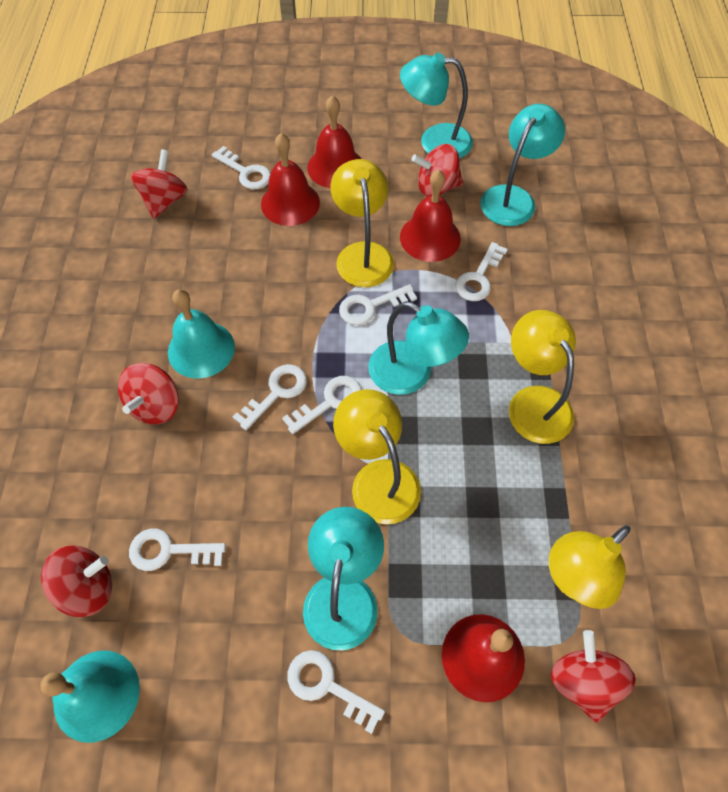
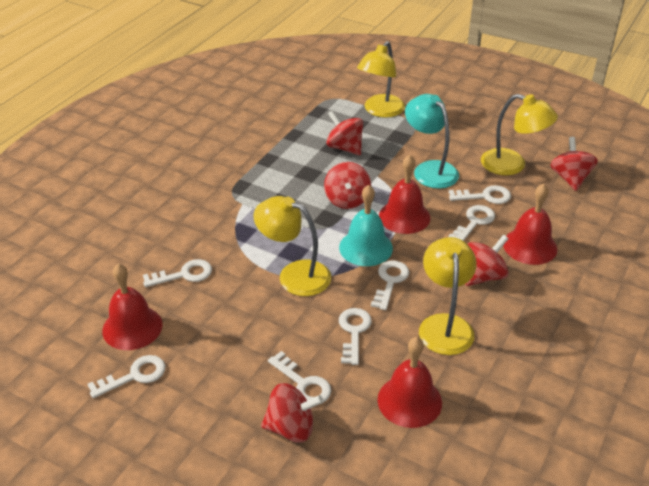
turquoise bell: [40,651,140,743] [168,289,235,378] = 2 -> [339,185,393,266] = 1
turquoise lamp: [303,507,384,650] [368,302,469,395] [400,52,473,159] [480,104,565,226] = 4 -> [405,94,459,189] = 1

